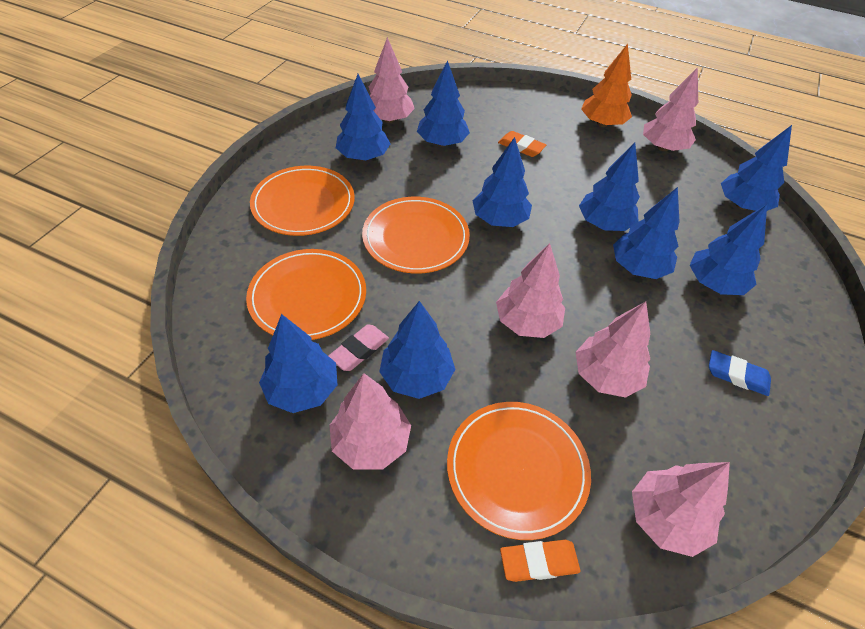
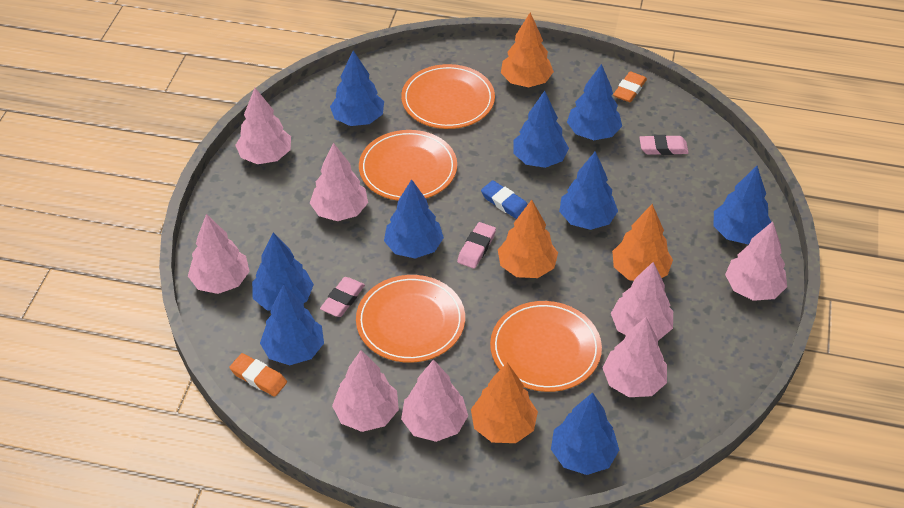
orange tree: [581,44,632,127] = 1 -> [471,363,538,443] [498,200,558,278] [501,13,554,87] [612,204,673,281] = 4
pink eraser: [328,324,389,371] = 1 -> [320,277,365,317] [457,222,496,269] [639,135,689,155] = 3
pink tree: [329,373,411,469] [369,37,415,123] [496,243,565,338] [576,302,650,398] [632,462,730,557] [643,67,698,151] = 6 -> [188,214,250,294] [235,88,291,164] [310,143,368,221] [332,350,399,432] [401,359,468,442] [602,317,667,397] [611,262,673,340] [725,221,787,301] = 8

